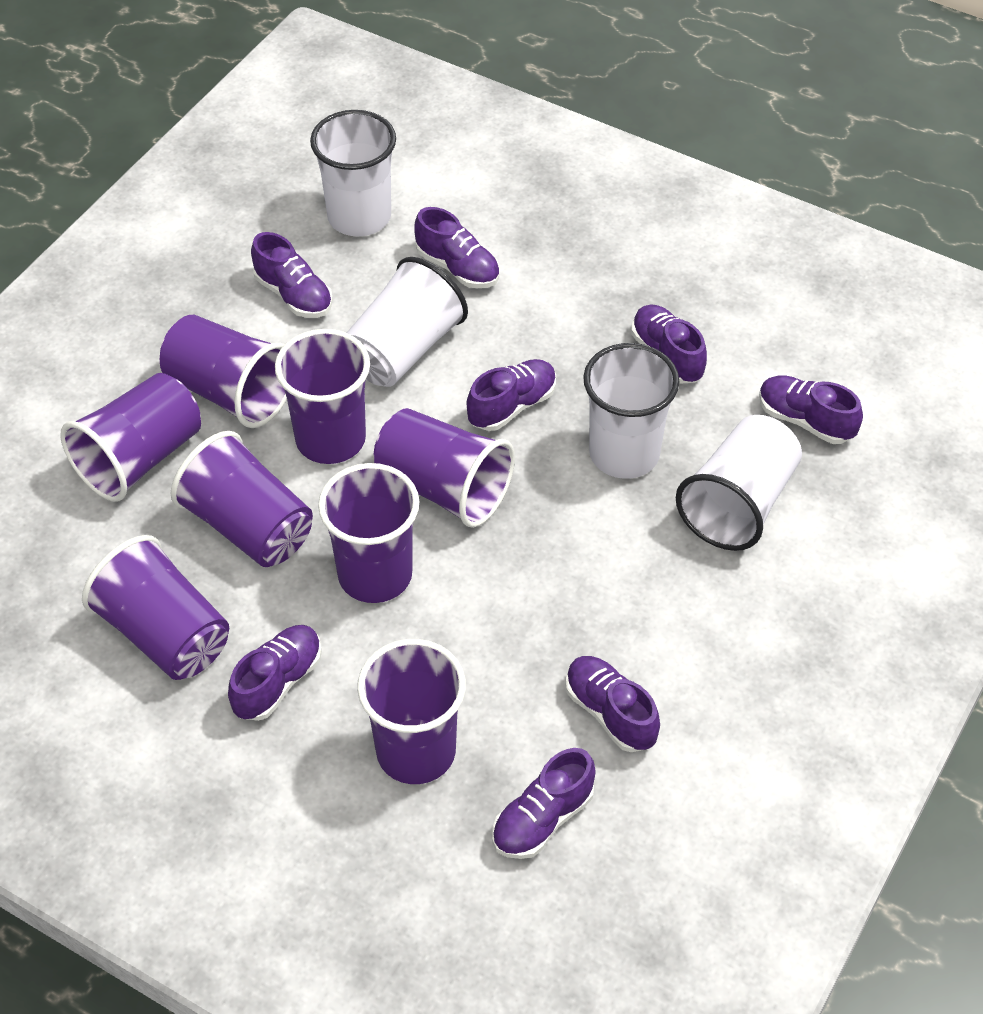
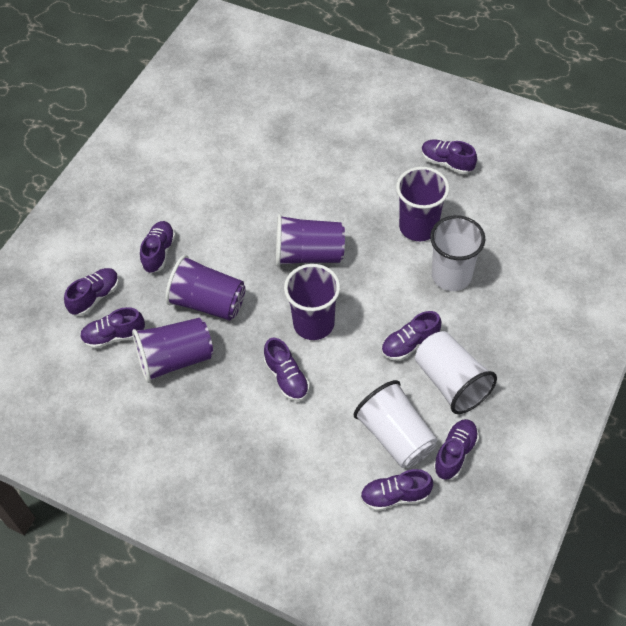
purple cup: [60,373,201,502] [82,535,229,680] [160,315,287,428] [171,431,313,567] [275,329,370,464] [318,463,420,603] [357,639,466,784] [374,408,515,528] = 8 -> [132,318,213,383] [165,255,246,321] [276,214,345,266] [284,264,340,340] [396,167,449,241] = 5
white cup: [310,110,396,236] [347,257,468,387] [583,343,680,479] [676,415,802,551] = 4 -> [353,380,437,468] [415,331,497,414] [430,215,485,291] = 3

